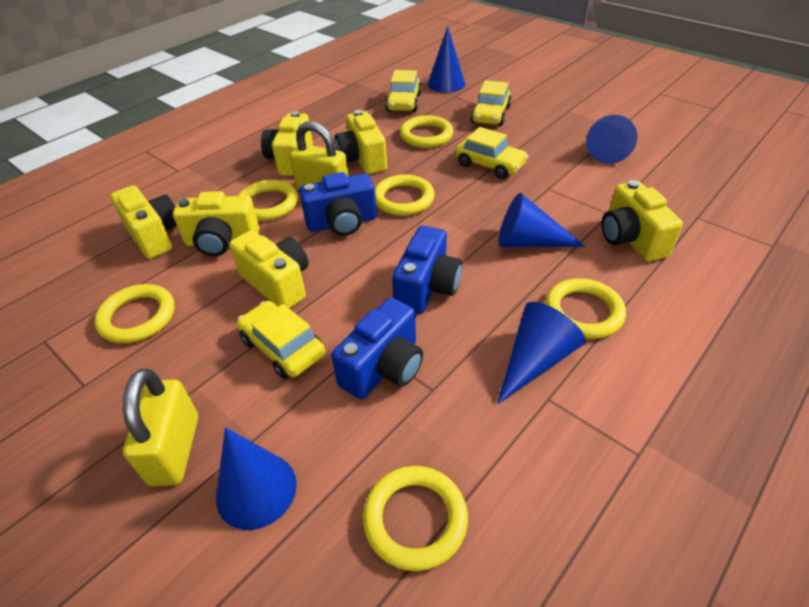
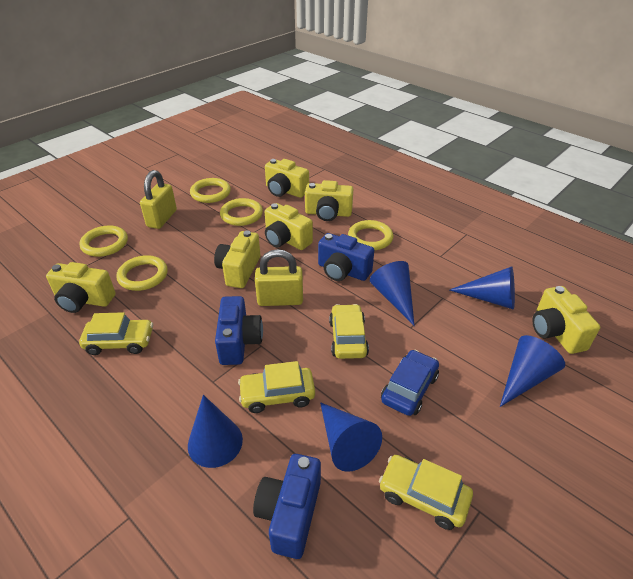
blue car: none = 0 -> [381,350,439,416] = 1
yellow ring: [94,284,175,343] [238,180,298,221] [363,466,468,571] [375,174,435,216] [400,115,454,148] [545,278,626,339] = 6 -> [80,226,128,257] [116,255,168,291] [190,178,231,203] [220,198,263,226] [348,220,393,250] = 5

